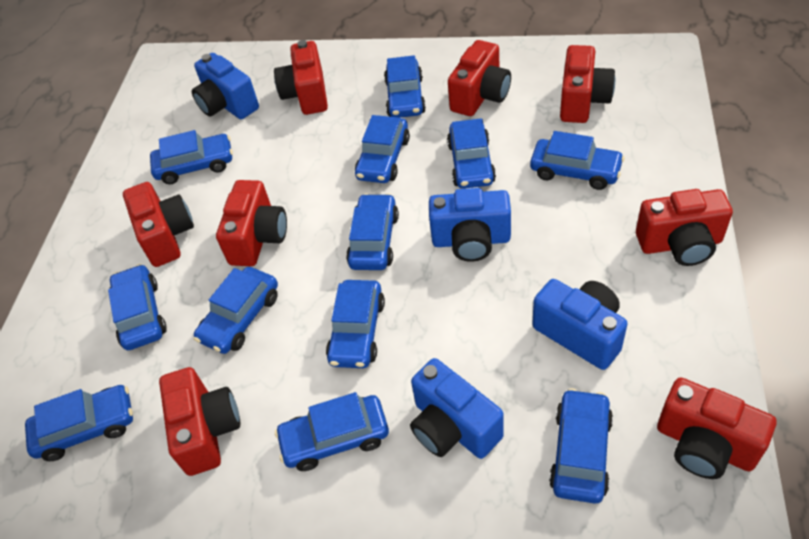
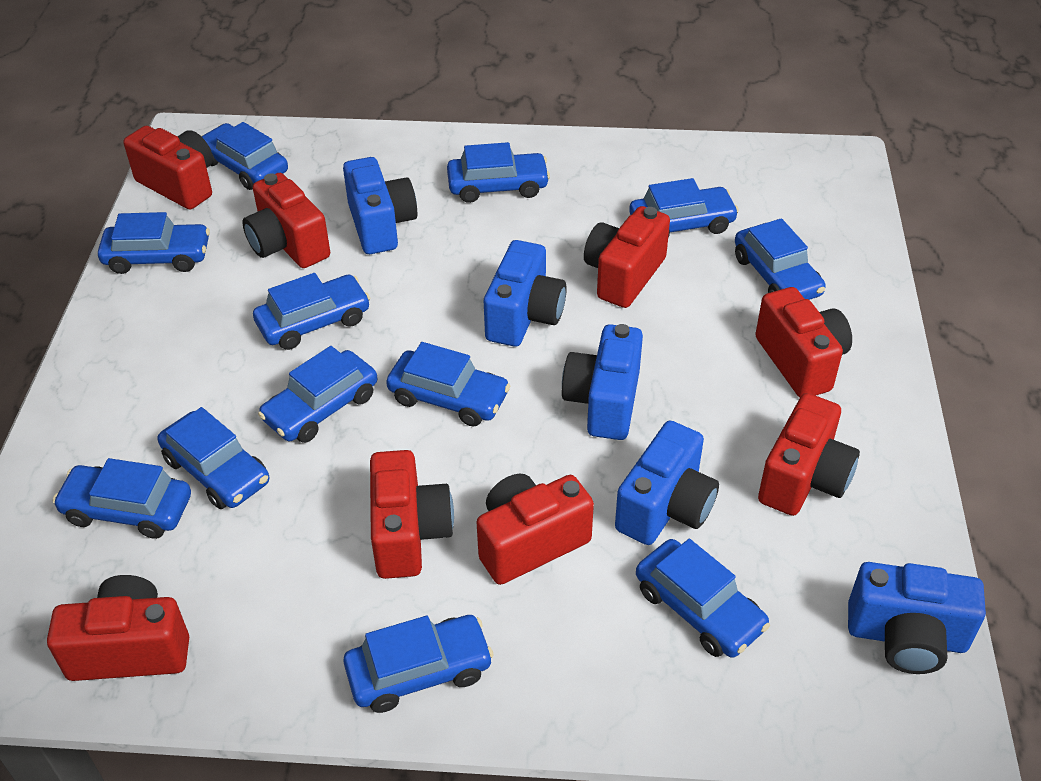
blue camera: [192,53,259,119] [410,358,504,459] [429,188,511,262] [532,279,628,370] = 4 -> [343,157,417,254] [484,240,567,347] [562,324,643,440] [615,421,719,545] [848,562,986,674] = 5

